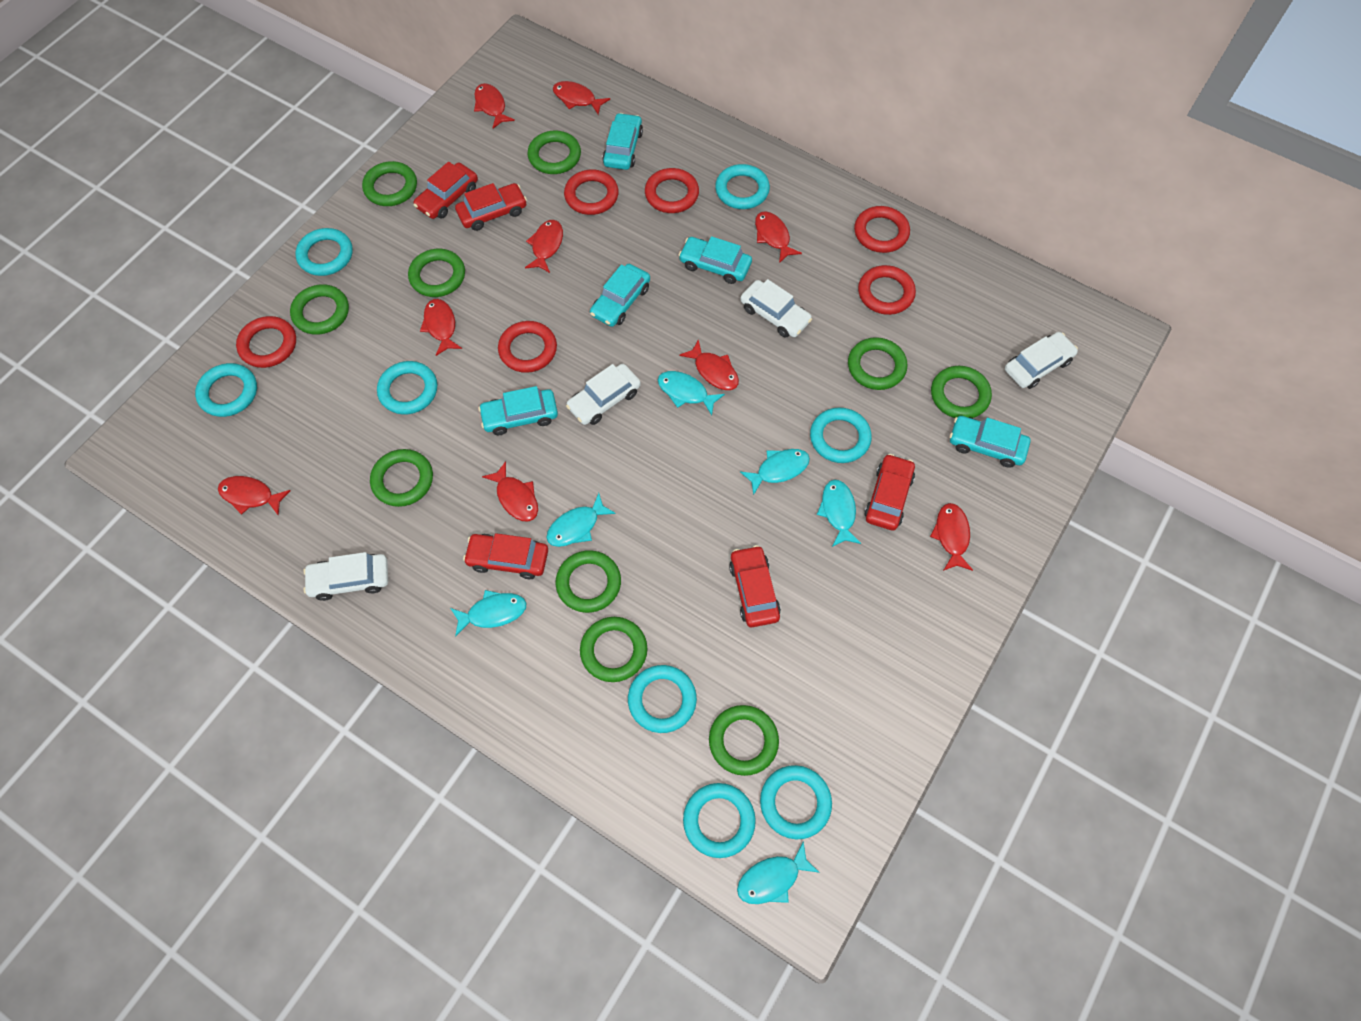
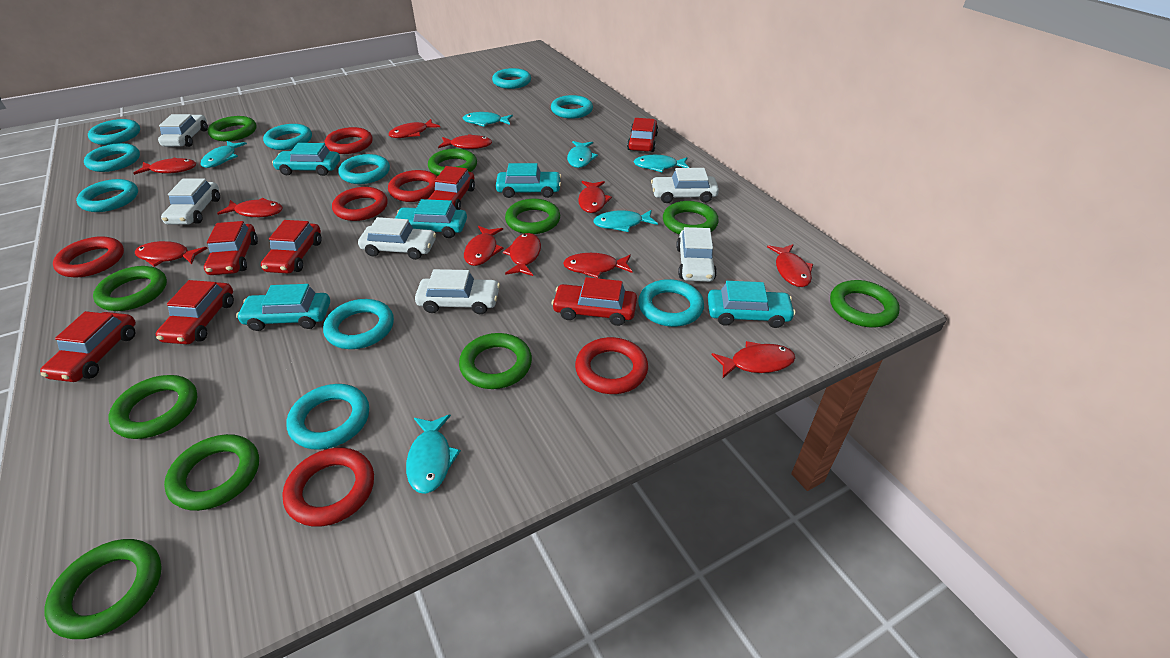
red car: [413,161,478,219] [455,183,527,231] [463,533,548,579] [729,545,781,627] [864,454,915,531] = 5 -> [40,311,136,382] [156,280,234,344] [204,221,258,275] [261,220,322,273] [428,166,475,210] [552,277,637,326] [627,118,658,152] = 7
red fish: [218,476,291,515] [420,299,462,356] [474,83,515,128] [482,461,538,521] [525,220,563,273] [553,81,610,115] [679,339,739,390] [755,211,802,263] [930,503,973,571] = 9 -> [133,157,196,175] [135,241,207,267] [217,198,283,217] [389,119,440,138] [438,134,492,149] [464,226,504,266] [503,233,541,276] [563,253,633,278] [578,181,612,213] [712,341,795,378] [767,244,813,287] = 11
turquoise ring: [195,363,257,417] [295,228,353,276] [377,361,437,415] [628,665,697,733] [683,783,756,858] [715,164,770,209] [760,765,832,839] [810,407,872,463] = 8 -> [76,179,138,212] [84,143,140,172] [88,119,140,145] [263,124,312,150] [286,384,369,450] [323,299,394,349] [338,154,390,184] [492,68,531,89] [551,95,593,119] [638,279,704,327] = 10
white car: [303,552,388,601] [566,364,641,425] [741,279,812,338] [1005,332,1078,389] = 4 -> [158,114,208,147] [161,179,220,225] [358,217,436,260] [415,269,500,314] [651,168,719,203] [676,227,717,282] = 6

